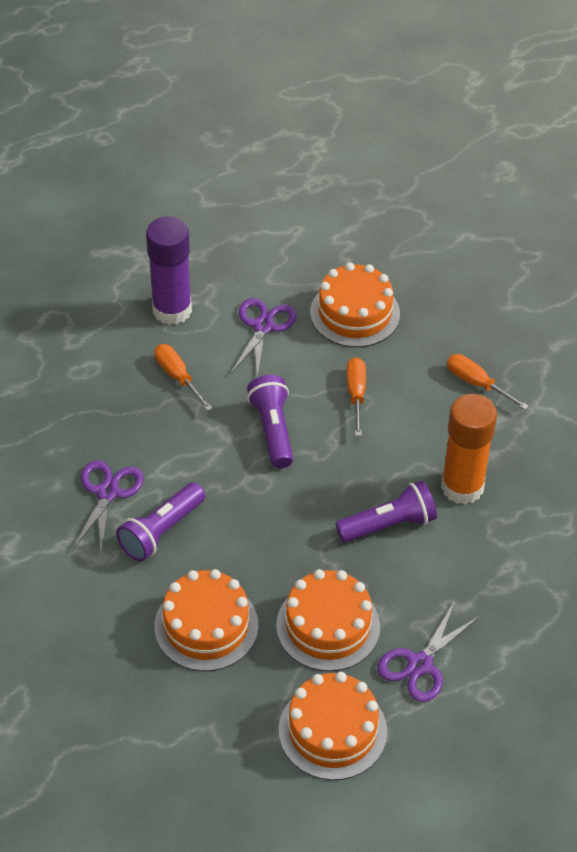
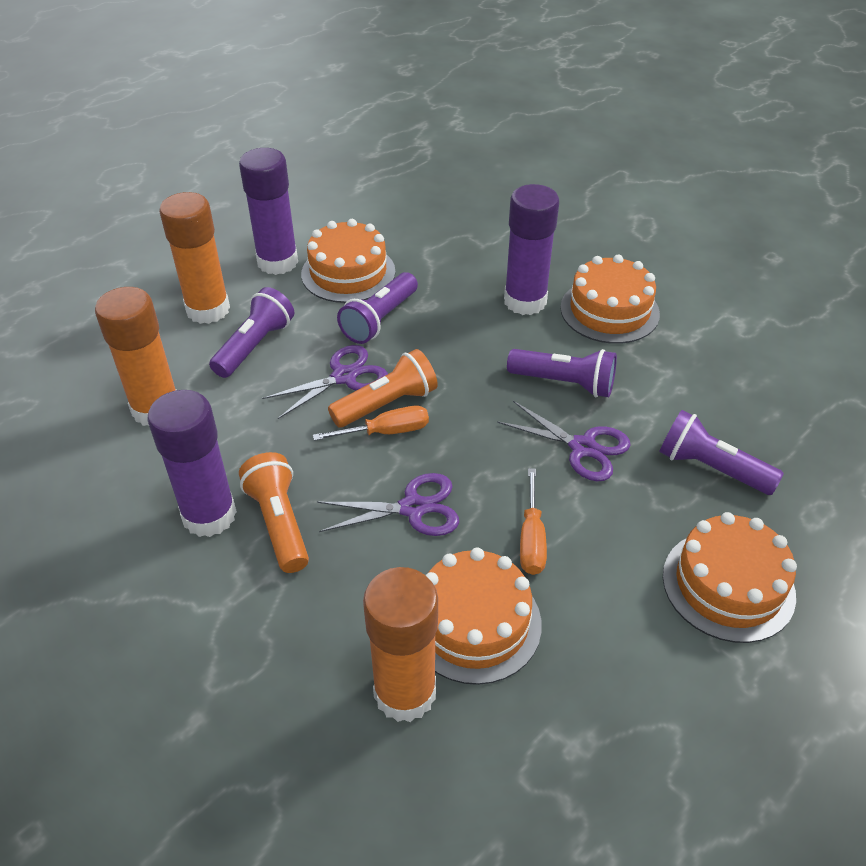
orange flashlight: none = 0 -> [239,452,309,573] [328,349,438,427] = 2
orange glue stick: [441,394,497,505] = 1 -> [95,287,176,426] [159,192,230,324] [363,567,438,722] = 3
orange screwdriver: [155,344,213,411] [347,357,366,436] [447,354,529,410] = 3 -> [313,406,429,441] [520,468,547,575] = 2
purple flashlight: [116,482,205,561] [247,375,293,468] [336,481,437,543] = 3 -> [209,287,294,378] [337,272,418,344] [507,349,617,397] [659,410,784,495] = 4
purple glue stick: [146,216,192,325] = 1 -> [147,390,237,537] [239,148,298,275] [504,184,559,315] = 3

